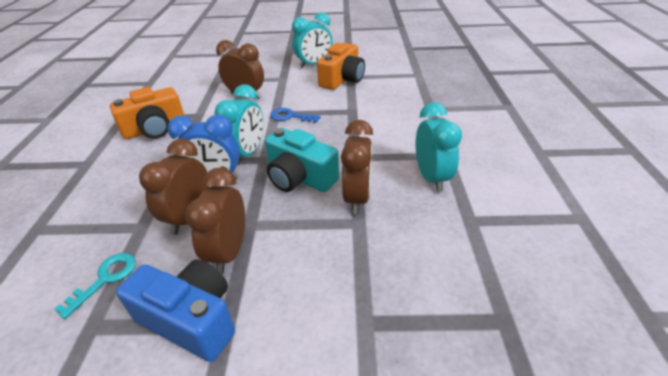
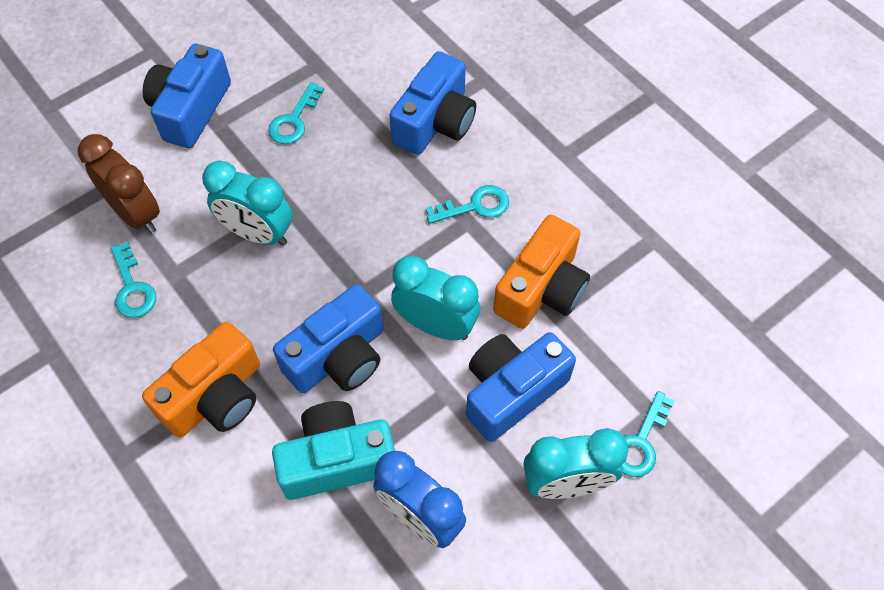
blue camera: [116,259,235,362] = 1 -> [143,44,231,148] [273,284,383,393] [390,51,476,155] [466,332,576,442] = 4
blue key: [270,108,321,123] = 1 -> none = 0
brown clock: [139,139,209,235] [186,167,245,274] [216,40,264,99] [341,120,373,214] = 4 -> [78,134,160,234] = 1
turquoise key: [54,253,136,319] = 1 -> [111,242,156,318] [268,82,324,144] [426,185,509,224] [622,391,675,477] = 4

